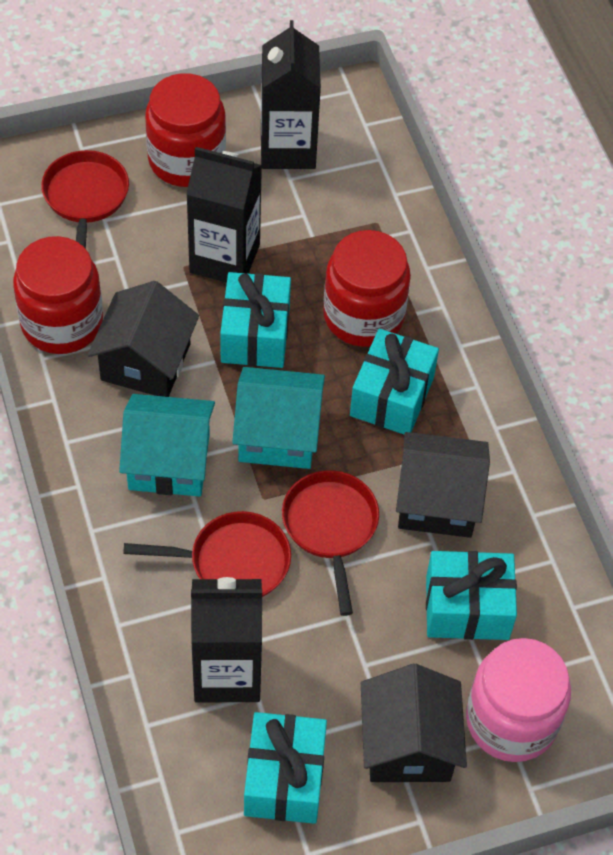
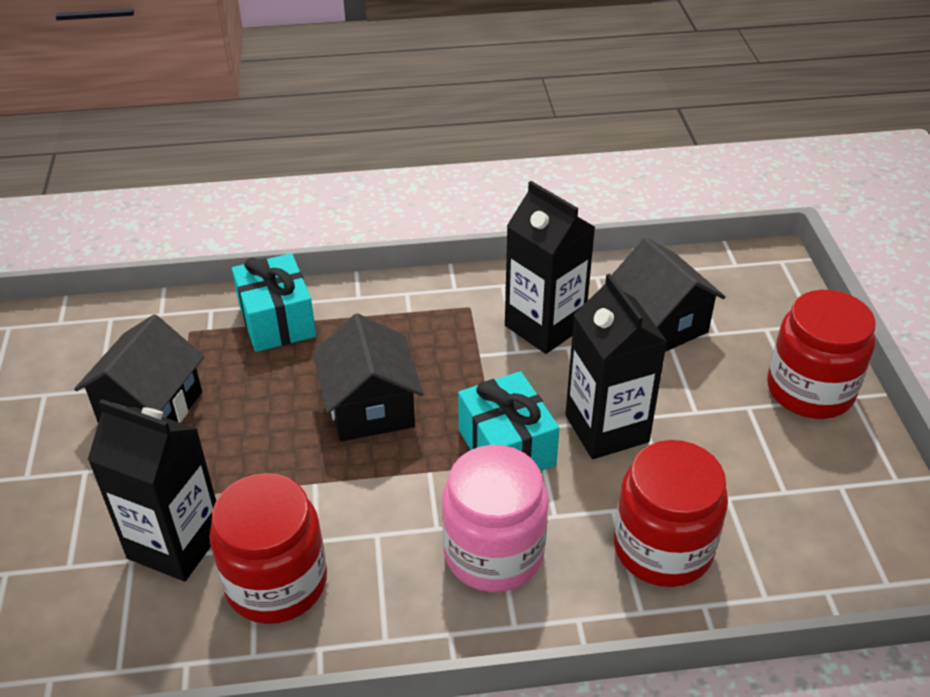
red pan: [41,150,129,249] [123,511,291,597] [282,470,379,616] = 3 -> none = 0
turquoise gift: [220,272,291,368] [244,712,327,824] [350,329,439,434] [426,551,517,640] = 4 -> [232,253,316,352] [458,371,559,471] = 2
turquoise house: [119,394,215,497] [232,367,325,469] = 2 -> none = 0

